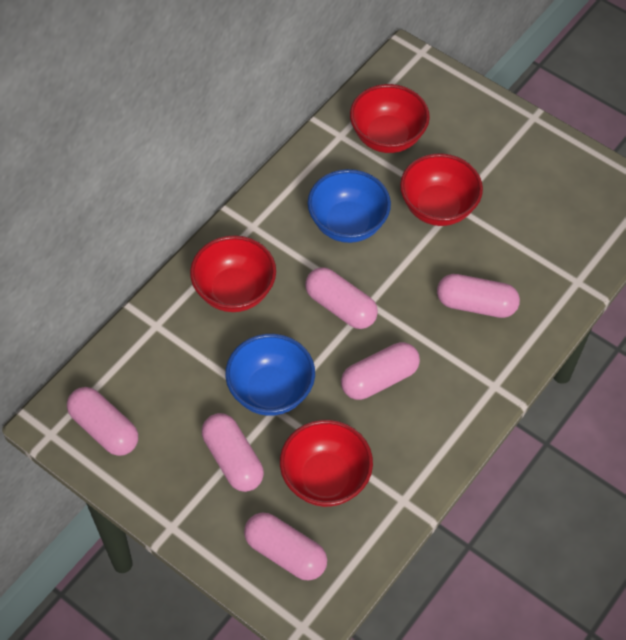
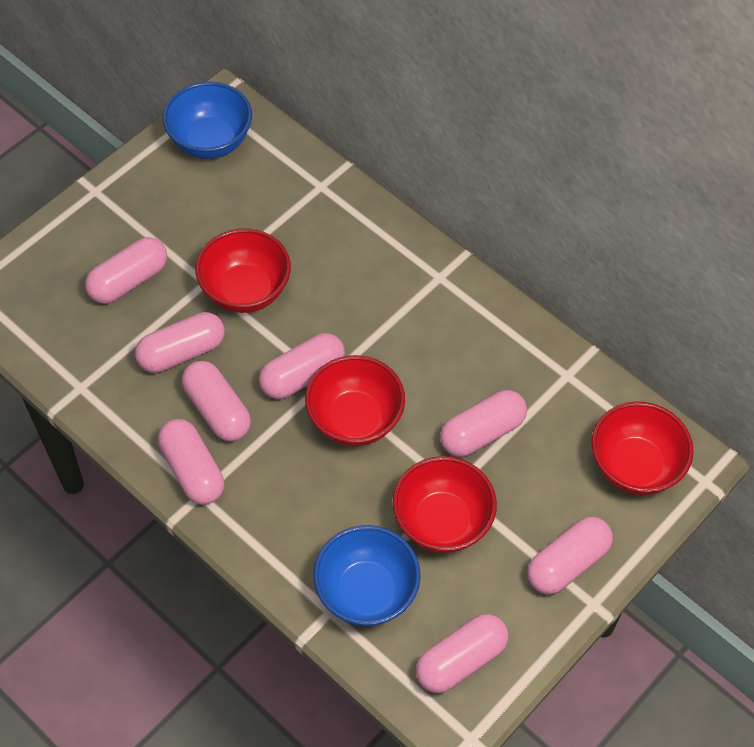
pink capsule: [67,387,138,456] [202,413,264,492] [244,513,327,581] [305,267,378,329] [341,342,420,400] [437,274,520,318] = 6 -> [85,237,167,304] [135,312,225,373] [158,419,224,505] [181,361,251,441] [259,333,345,399] [415,614,508,693] [440,390,527,457] [527,517,613,594] = 8

